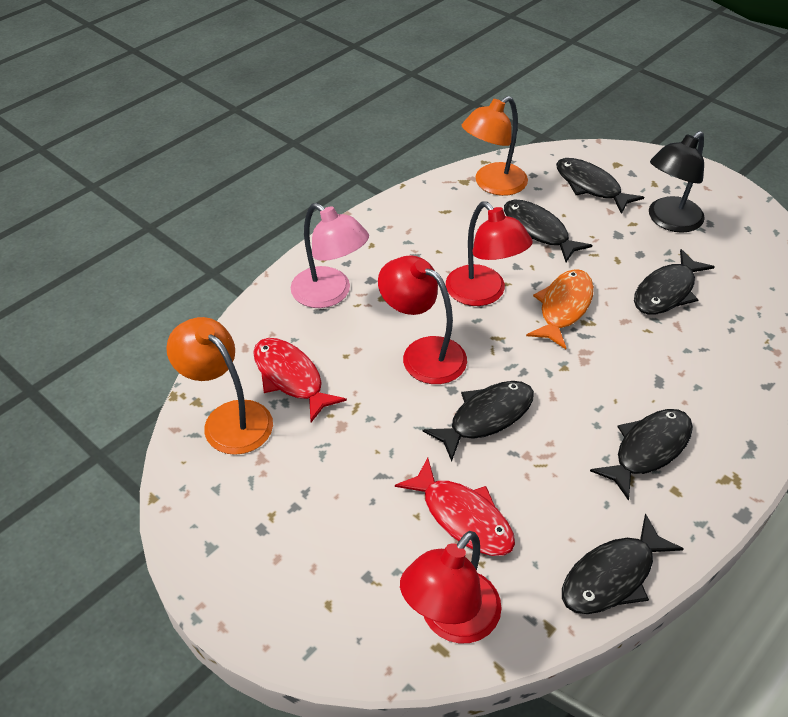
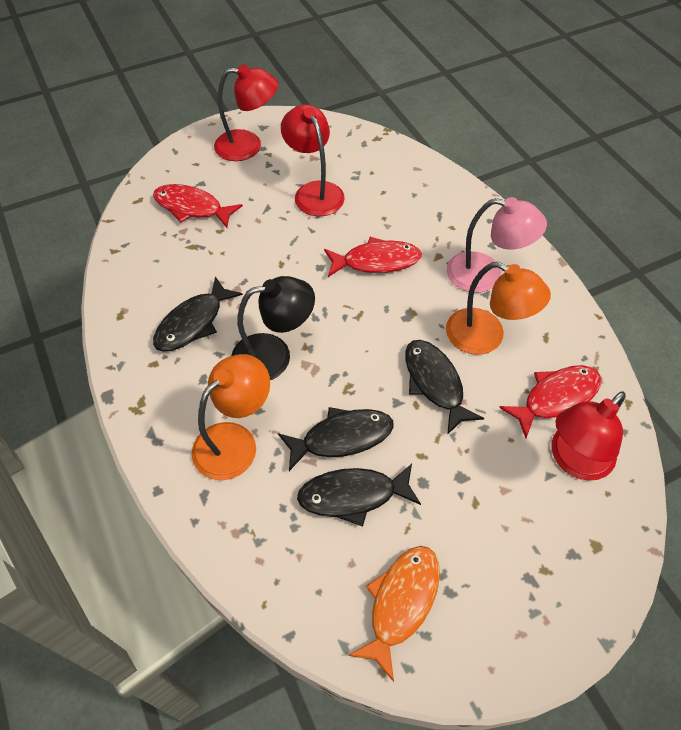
black fish: [423,381,534,462] [504,200,592,262] [556,158,644,214] [562,513,684,614] [590,409,693,501] [634,249,715,315] = 6 -> [153,276,243,352] [278,407,394,471] [297,464,421,527] [405,340,484,435] = 4
red fish: [253,338,347,422] [395,458,515,556] = 2 -> [153,184,243,228] [324,237,422,277] [499,365,601,438] = 3

